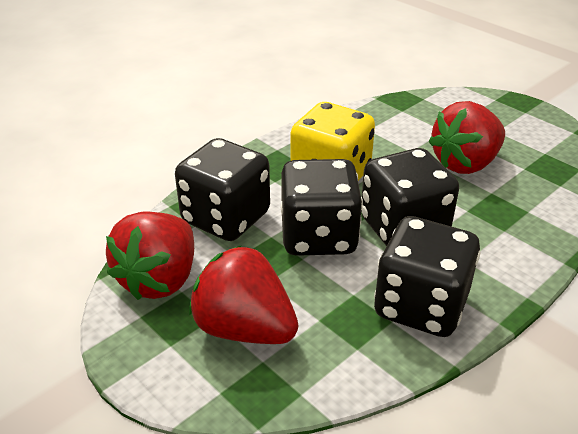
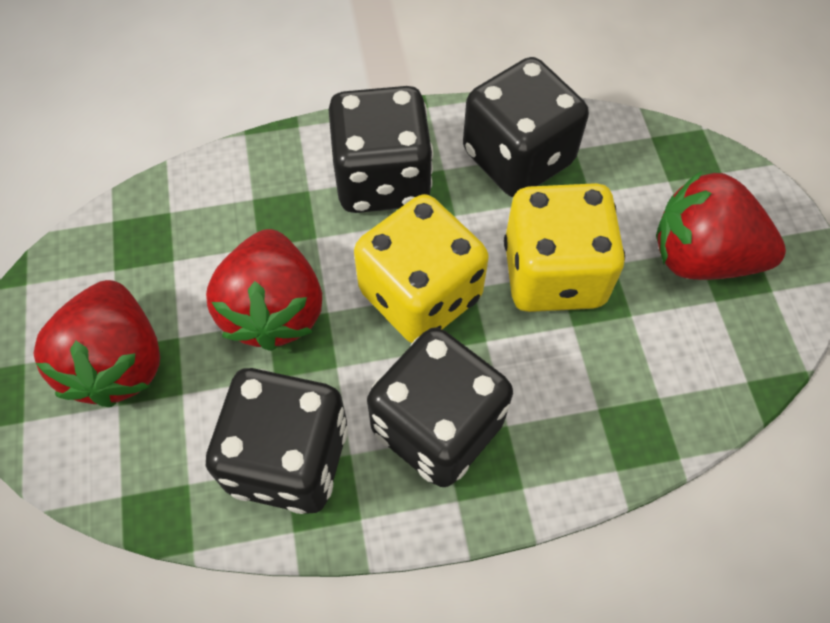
yellow dice: [290,102,375,181] = 1 -> [354,194,489,343] [504,183,625,312] = 2

